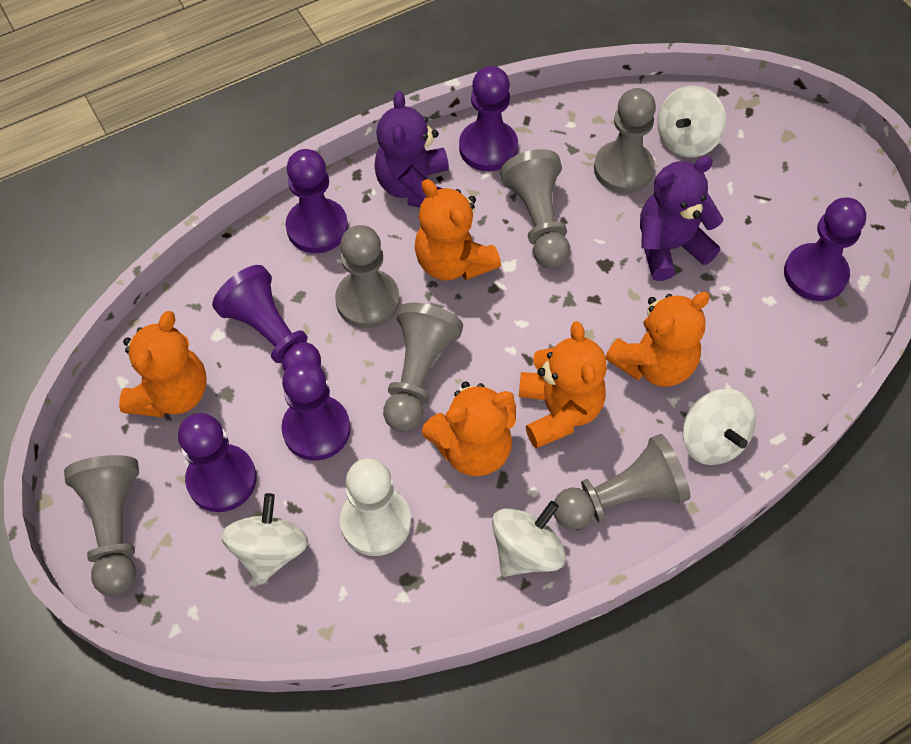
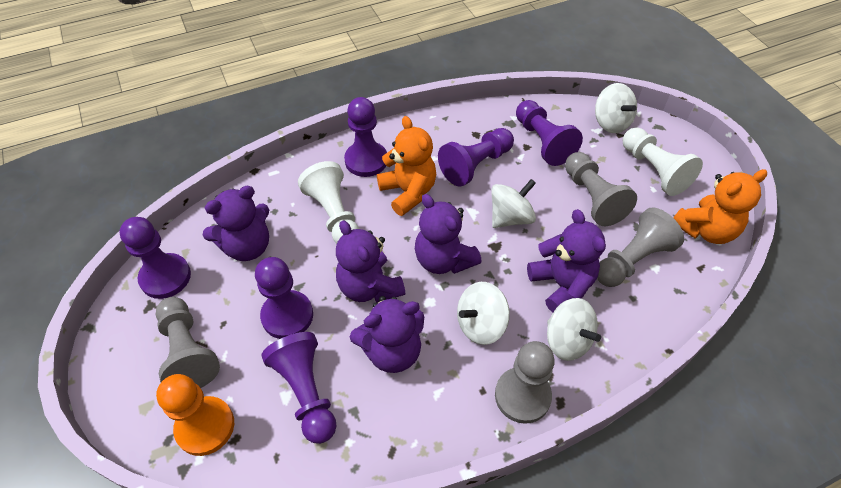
grey pawn: [64,455,139,596] [335,225,400,328] [383,302,463,432] [500,149,570,269] [554,434,690,530] [594,88,656,193] = 6 -> [156,297,220,388] [495,341,555,424] [565,152,637,226] [597,207,684,287] = 4
orange pawn: none = 0 -> [156,374,234,456] = 1
orange teddy bear: [119,311,207,417] [415,179,501,281] [422,381,516,476] [519,321,607,448] [605,292,710,387] = 5 -> [377,116,436,216] [673,169,767,244] = 2
purple teddy bear: [374,91,449,208] [640,156,723,281] = 2 -> [203,186,269,261] [336,220,406,303] [350,296,424,373] [415,194,482,274] [527,209,606,312] = 5
white pawn: [340,458,411,556] = 1 -> [298,161,359,244] [623,128,703,196] = 2

